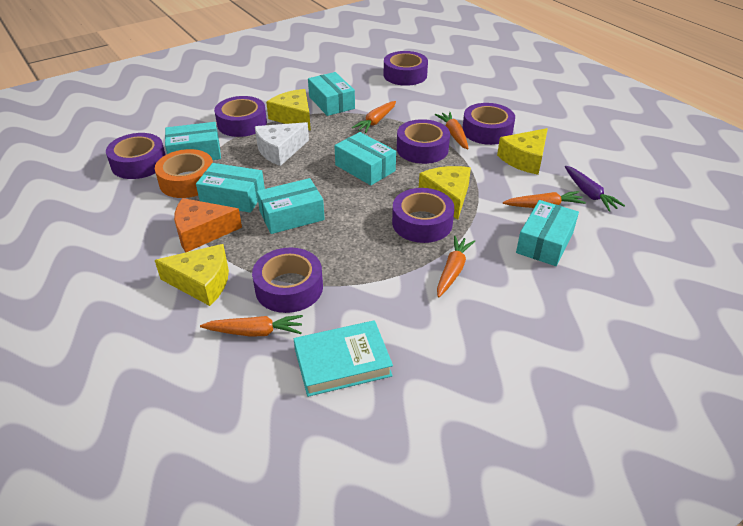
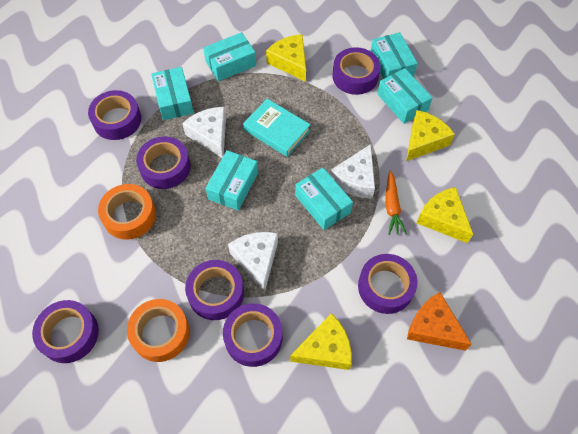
orange carrot: [200,315,303,337] [352,101,396,133] [435,112,468,149] [437,236,475,298] [503,191,586,208] = 5 -> [385,171,407,235] = 1
orange tape: [155,149,213,198] = 1 -> [98,184,156,240] [127,299,190,362] = 2
purple carrot: [565,166,625,212] = 1 -> none = 0
white cheese: [255,122,309,166] = 1 -> [182,107,226,158] [228,232,278,291] [330,144,375,199] = 3

